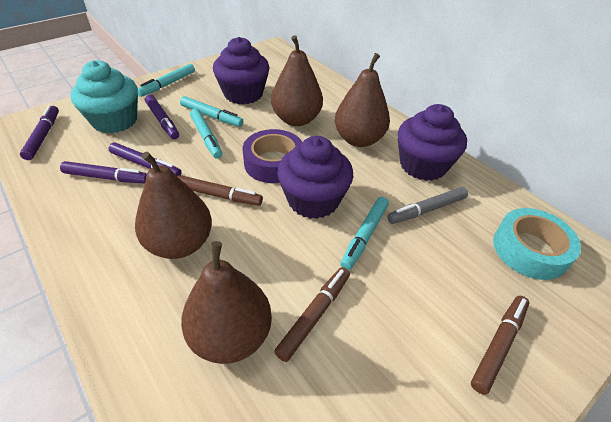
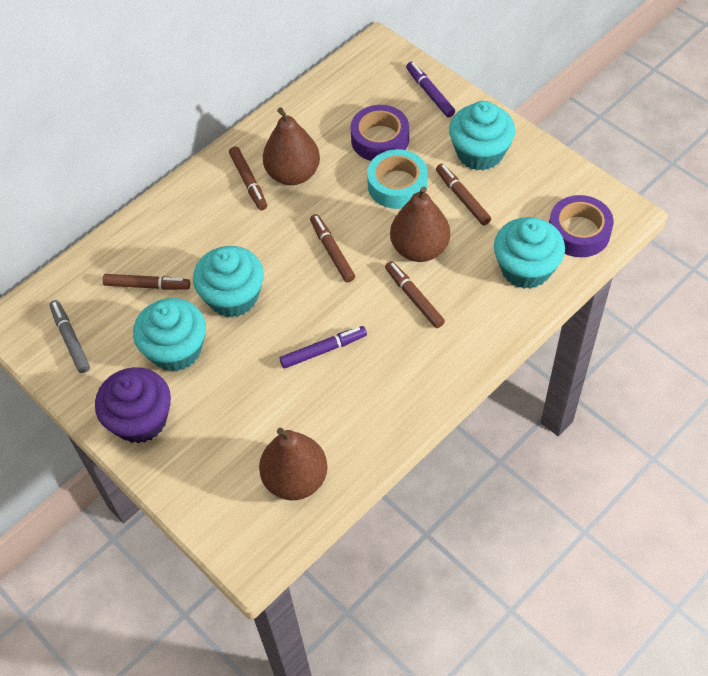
brown marker: [177,175,263,206] [274,267,350,362] [471,296,529,395] = 3 -> [103,274,190,290] [229,146,267,210] [310,214,355,282] [385,261,445,328] [436,164,491,225] = 5
brown pear: [135,152,212,259] [181,241,272,364] [271,35,323,126] [335,53,390,147] = 4 -> [259,428,328,500] [263,108,320,185] [390,186,450,262] = 3
purple cupcake: [213,37,270,104] [277,136,353,219] [398,104,467,181] = 3 -> [95,367,171,443] = 1
purple marker: [20,105,59,160] [60,161,147,183] [108,142,182,176] [145,95,179,139] = 4 -> [280,326,367,368] [406,62,455,117] = 2
purple tape: [243,129,303,183] = 1 -> [350,105,409,161] [549,195,614,257] = 2
turquoise cupcake: [71,60,138,133] = 1 -> [133,298,206,372] [193,246,264,318] [449,101,515,171] [494,217,565,289] = 4
turquoise marker: [138,64,195,97] [180,96,244,127] [190,109,222,159] [340,197,389,270] = 4 -> none = 0

